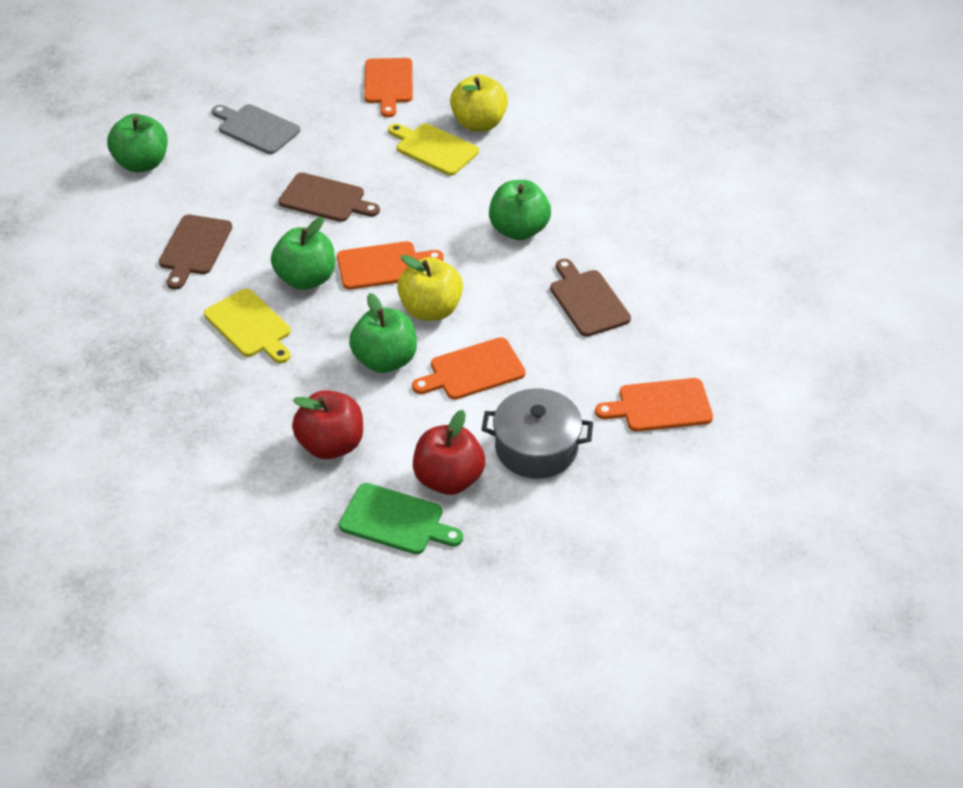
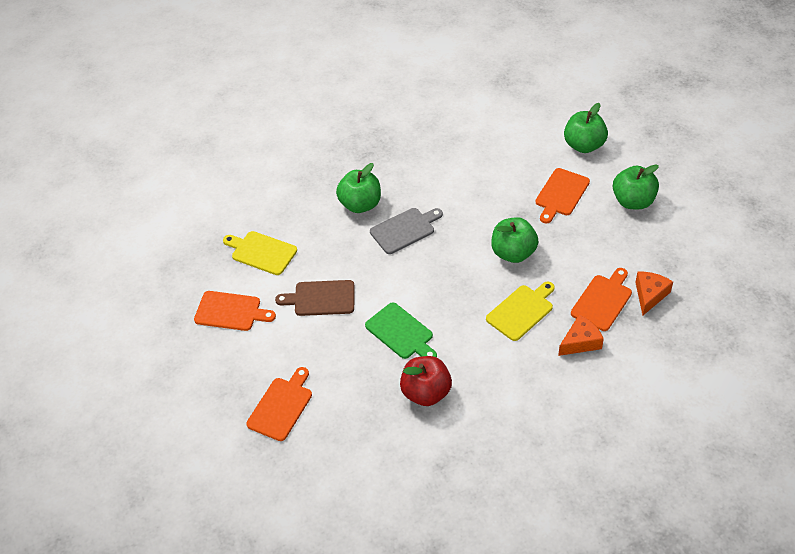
brown cutting board: [159,215,232,289] [278,173,380,222] [550,259,631,337] = 3 -> [275,280,354,316] = 1
grey pot: [482,388,593,479] = 1 -> none = 0
orange cheese: none = 0 -> [558,314,604,356] [635,272,673,315] = 2
red apple: [292,390,363,459] [413,410,485,495] = 2 -> [400,356,452,406] = 1
yellow apple: [397,255,463,321] [450,74,508,132] = 2 -> none = 0

